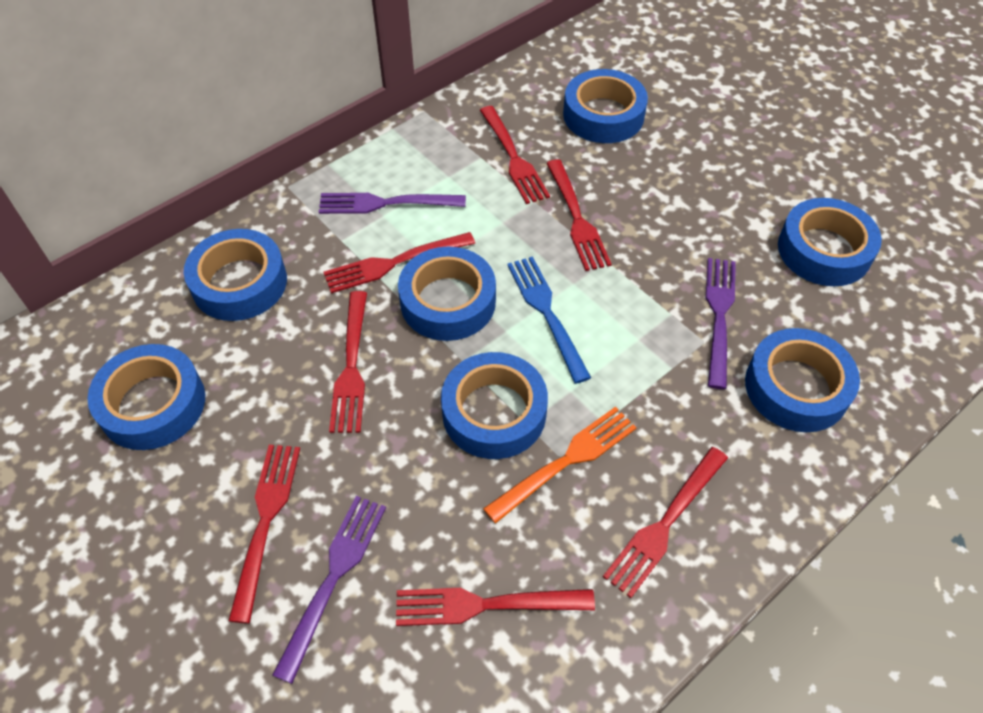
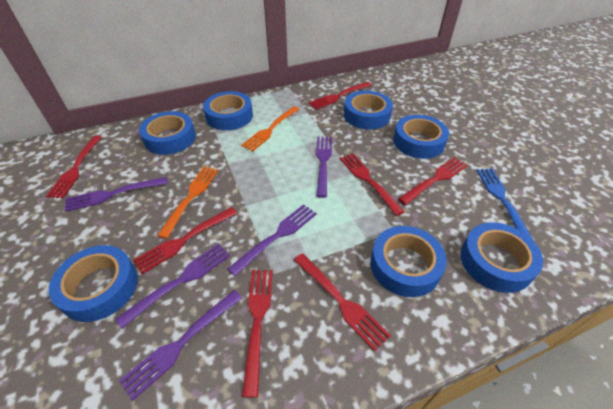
orange fork: [483,407,637,524] = 1 -> [157,167,219,239] [241,106,299,152] = 2
purple fork: [272,496,386,684] [319,193,466,214] [706,258,736,389] = 3 -> [64,177,168,212] [115,244,230,329] [119,290,242,401] [228,204,317,276] [316,137,332,198] = 5

